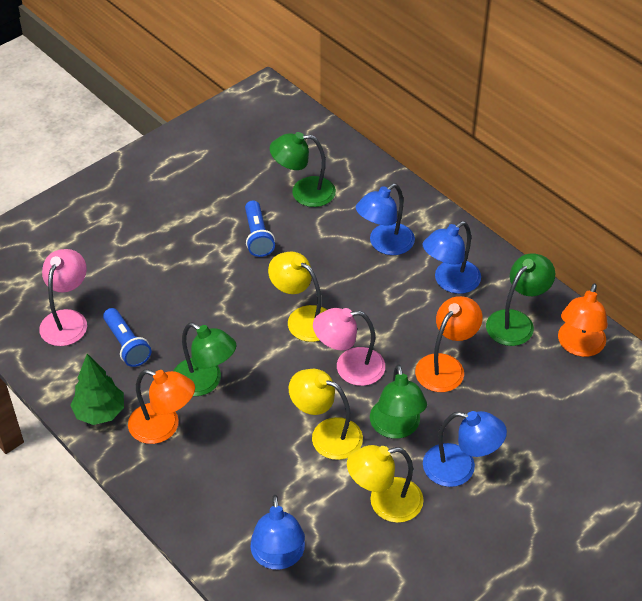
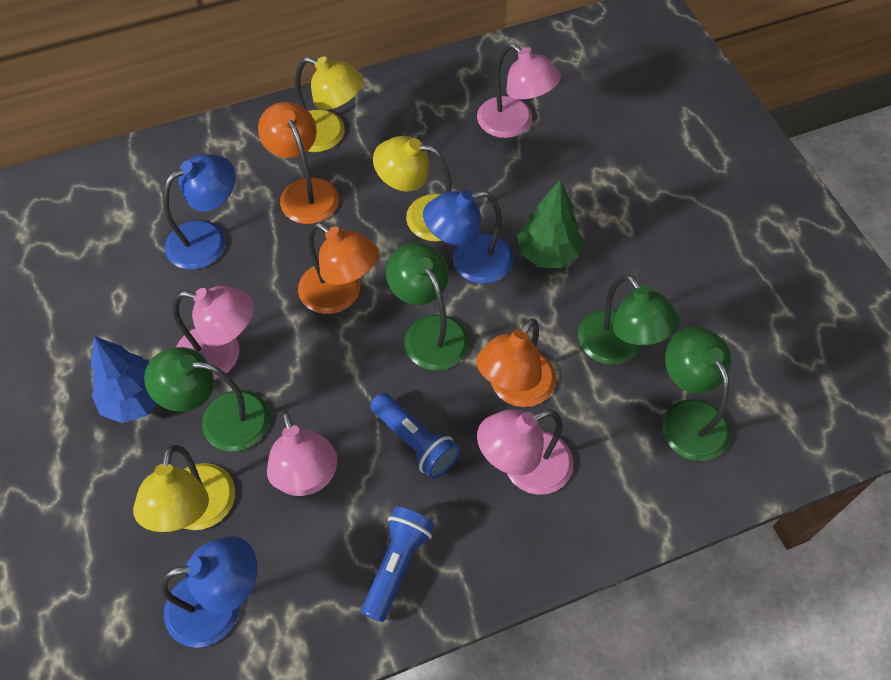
blue lamp: [250,495,305,570] [356,183,415,255] [423,221,481,294] [423,411,507,487] = 4 -> [160,536,257,648] [163,154,236,270] [423,190,514,284] = 3
blue tree: none = 0 -> [91,336,157,423] = 1
pink lamp: [39,249,87,346] [313,308,385,386] = 2 -> [173,286,254,380] [267,410,338,496] [477,43,561,138] [477,409,573,495] = 4

